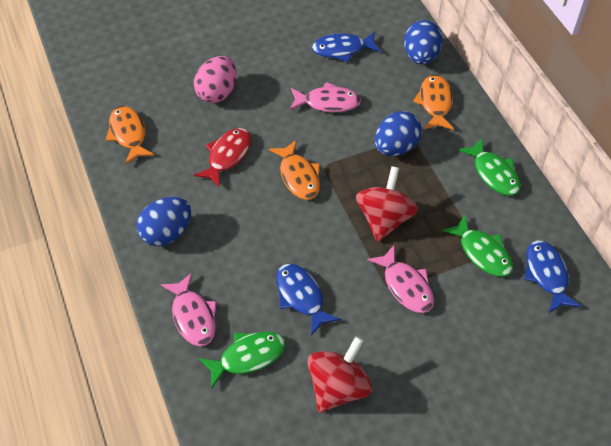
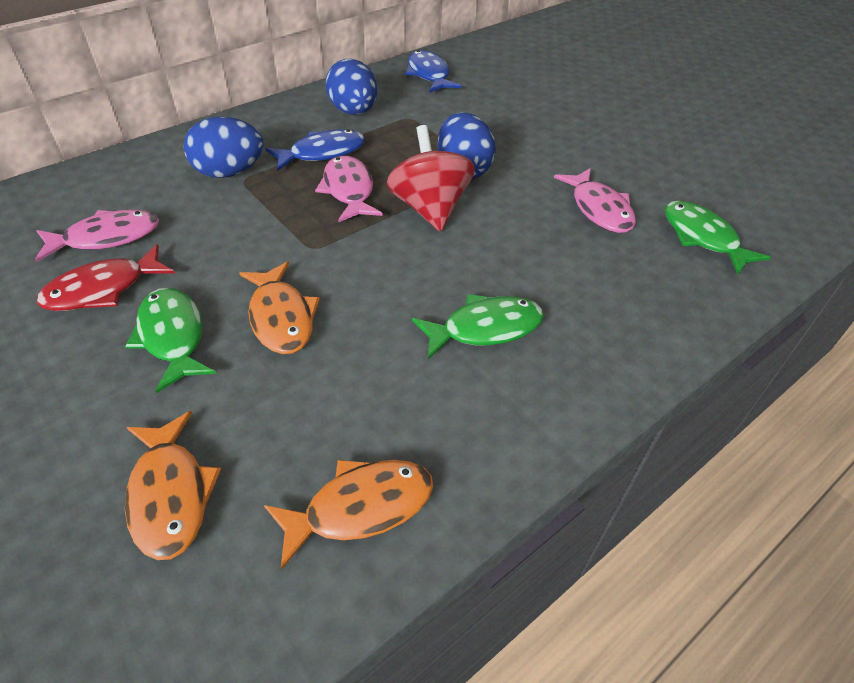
blue fish: [276,264,340,336] [311,32,381,62] [524,240,581,313] = 3 -> [265,129,365,171] [405,50,462,93] = 2
pink egg: [194,56,237,103] = 1 -> none = 0
red spinning top: [307,336,372,413] [356,166,418,242] = 2 -> [387,125,475,231] = 1

